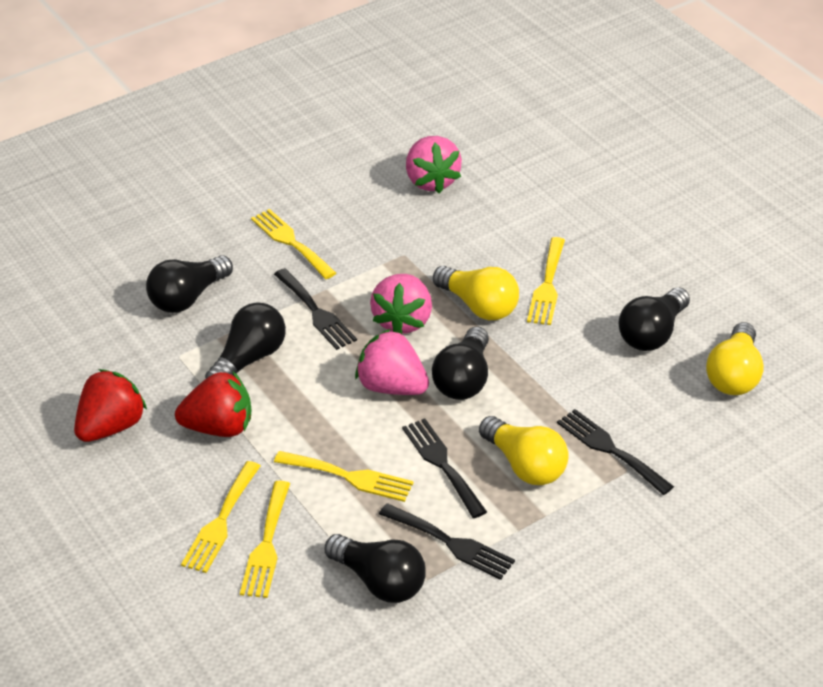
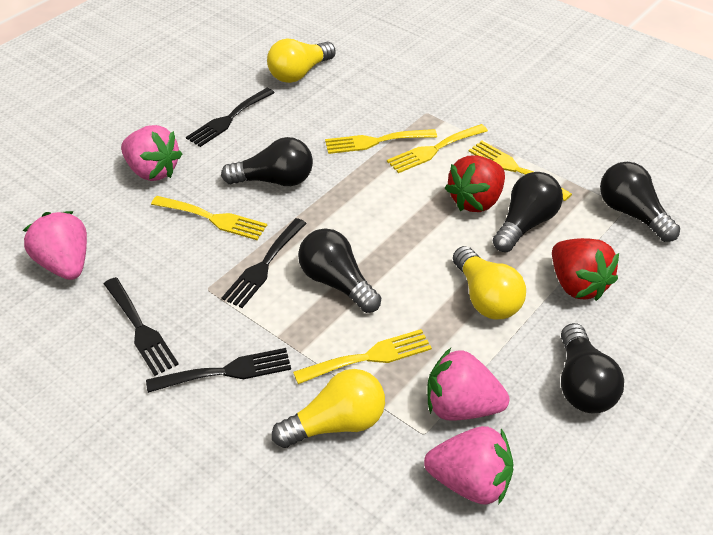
pink strawberry: [355,329,429,395] [370,274,432,334] [406,136,462,193] = 3 -> [23,211,87,280] [121,125,182,181] [424,426,514,505] [427,348,509,421] = 4

